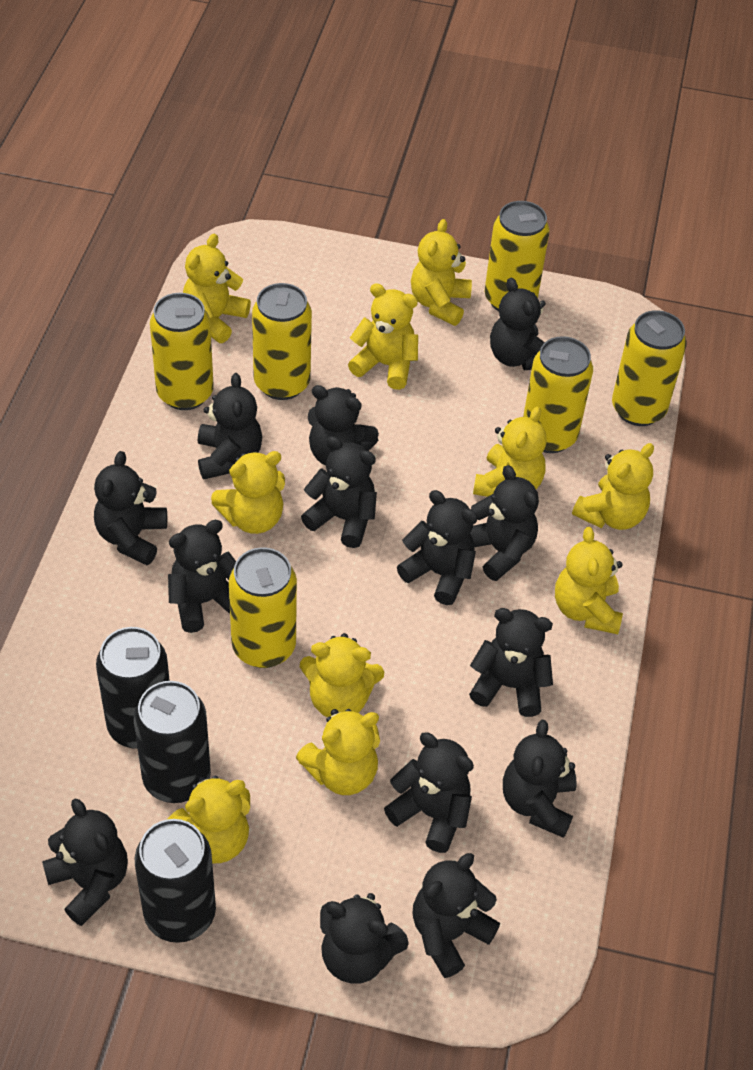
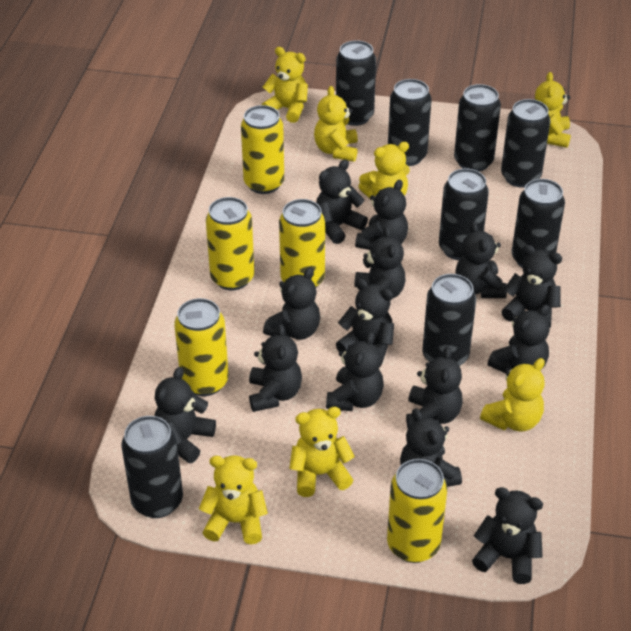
black can: [96,627,170,749] [134,681,211,803] [135,819,216,943] = 3 -> [121,416,183,518] [336,40,376,126] [388,79,432,166] [422,274,476,366] [439,168,489,260] [454,84,501,172] [501,99,550,188] [512,179,565,268] = 8
yellow can: [150,293,214,410] [229,547,297,668] [252,283,312,400] [485,201,549,311] [523,336,593,453] [612,310,687,426] = 6 -> [174,298,228,396] [206,197,254,290] [241,105,284,194] [279,199,325,288] [387,459,447,563] = 5
yellow teddy bear: [168,775,250,863] [183,234,251,343] [211,451,285,534] [296,709,380,795] [300,633,384,718] [348,283,418,390] [411,219,472,326] [473,407,547,497] [555,527,623,634] [572,443,654,530] = 10 -> [199,455,268,545] [262,47,308,123] [289,407,355,497] [314,86,358,162] [358,142,410,199] [480,358,545,431] [535,72,571,148] = 7

